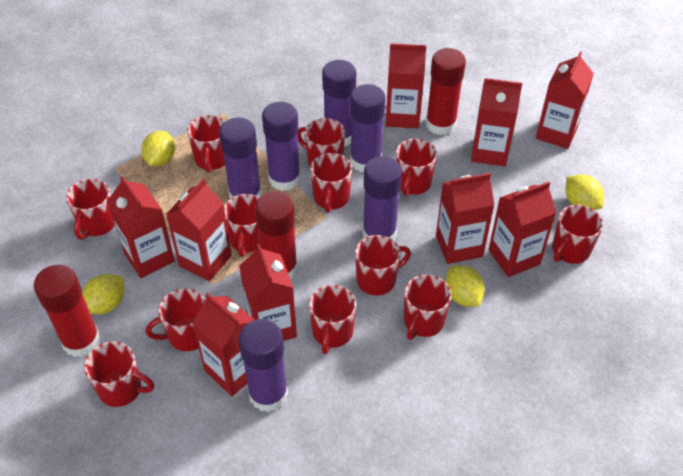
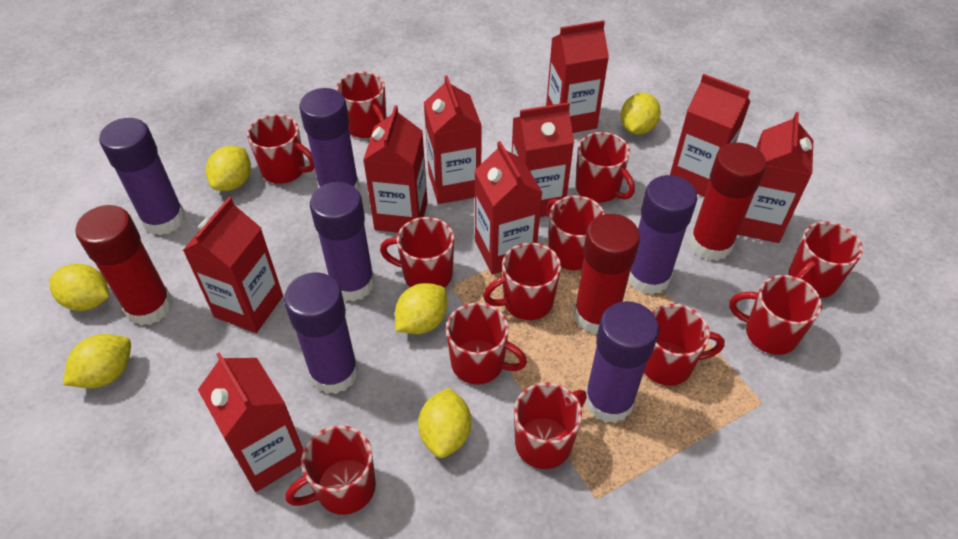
yellow lemon: [82,274,124,314] [141,131,175,167] [445,265,485,307] [566,174,604,210] = 4 -> [49,264,109,311] [63,334,131,388] [206,146,251,191] [395,283,447,334] [418,388,471,458] [621,93,661,135] = 6

